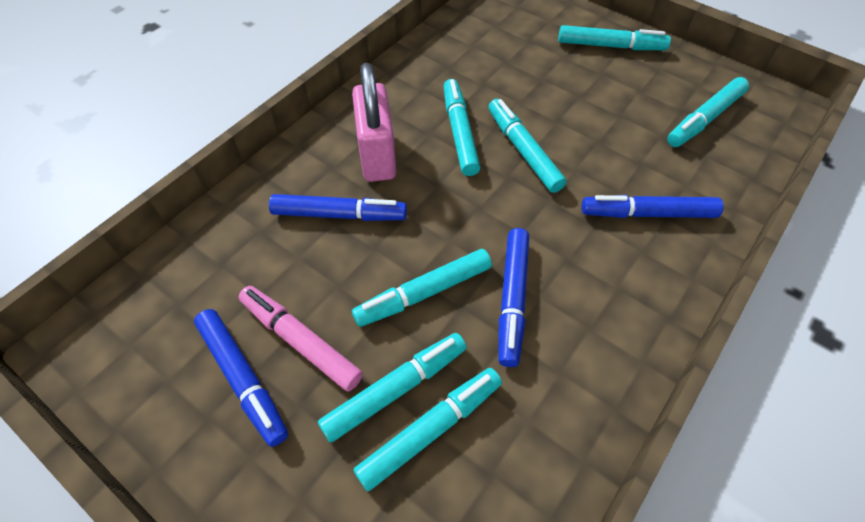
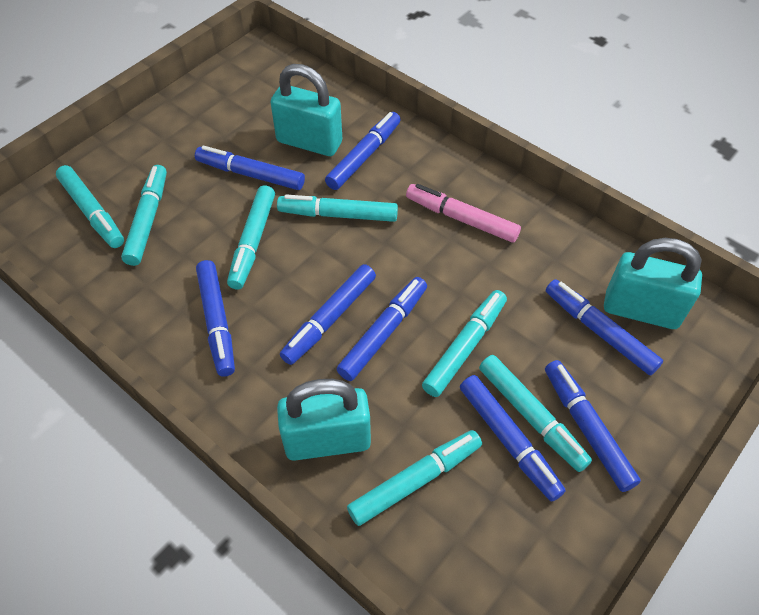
blue marker: [194,309,288,447] [269,194,407,221] [498,228,529,367] [582,195,724,218] = 4 -> [195,146,305,190] [196,260,235,377] [280,264,376,365] [325,112,401,190] [337,277,427,381] [460,375,566,502] [545,360,641,492] [546,279,663,376] = 8
pink padlock: [352,63,396,182] = 1 -> none = 0
turquoise padlock: none = 0 -> [270,64,342,156] [277,379,371,461] [604,238,702,329] = 3

